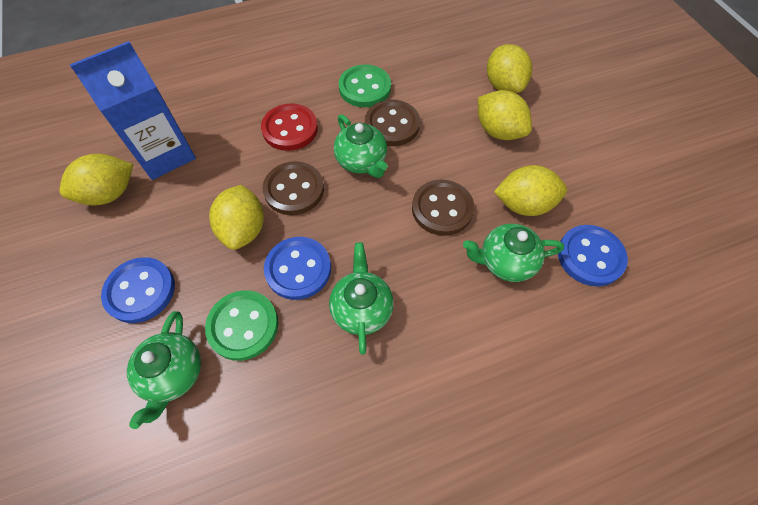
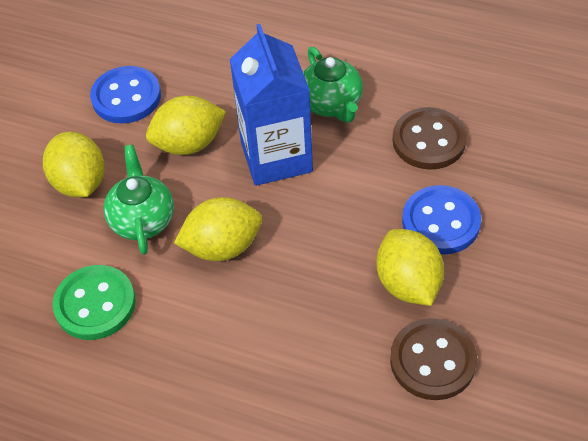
blue button: [101,257,175,323] [264,237,331,300] [558,225,628,287] = 3 -> [90,66,161,124] [402,185,481,255] = 2
brown button: [263,161,324,215] [365,100,420,146] [412,180,474,236] = 3 -> [390,318,477,400] [392,107,467,170] = 2
green button: [205,290,278,361] [339,64,391,107] = 2 -> [53,265,136,340] = 1
green teapot: [127,311,201,429] [329,242,394,355] [334,115,387,178] [463,224,564,282] = 4 -> [103,145,174,255] [303,47,363,123] = 2
red button: [261,103,318,151] = 1 -> none = 0
yellow lemon: [59,154,133,205] [209,185,264,250] [478,90,532,140] [487,44,532,93] [494,165,567,216] = 5 -> [43,132,105,197] [146,96,226,155] [174,197,262,261] [376,229,444,306] = 4

